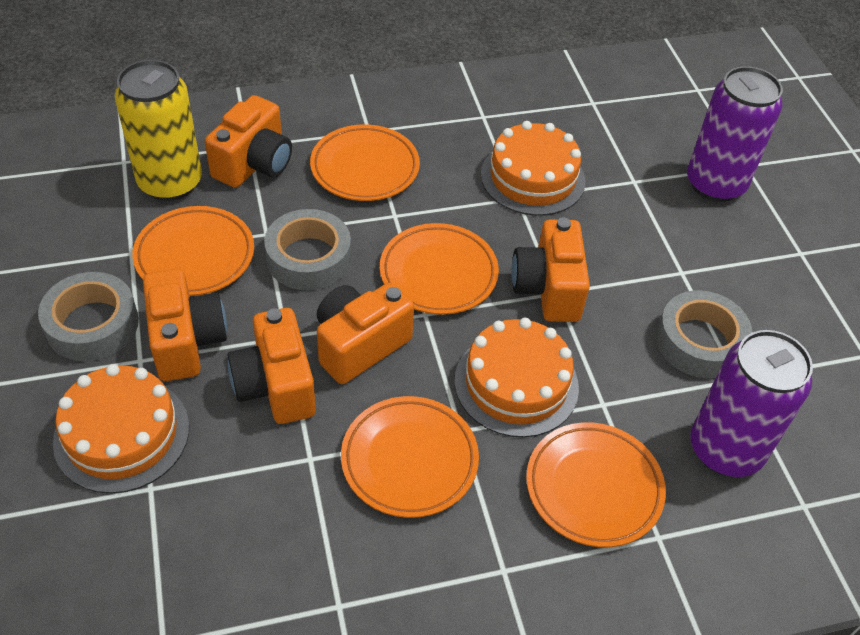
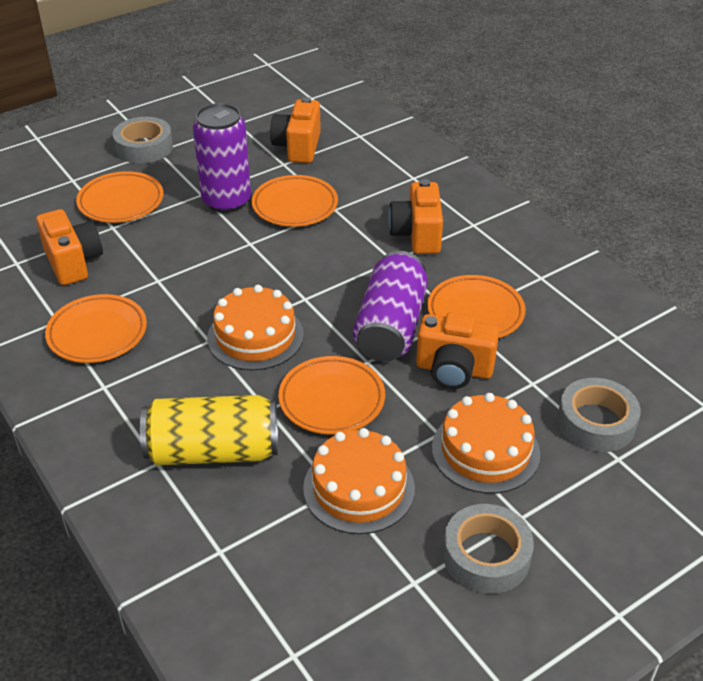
orange camera: [143,269,227,381] [205,95,292,188] [227,308,316,424] [317,283,414,384] [511,217,590,322] = 5 -> [36,209,103,285] [270,97,321,163] [388,179,443,254] [416,313,499,389] = 4

